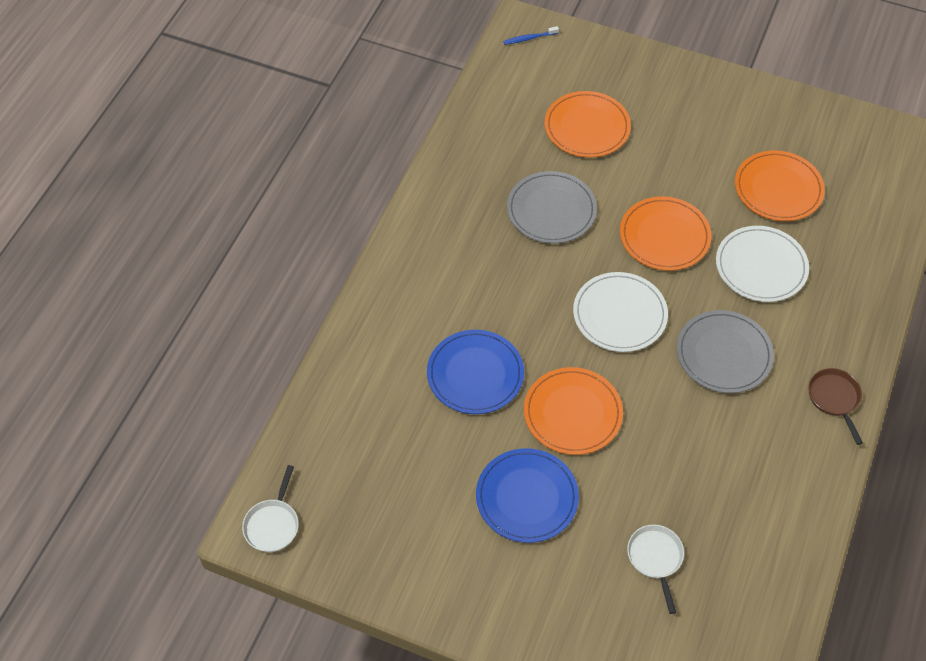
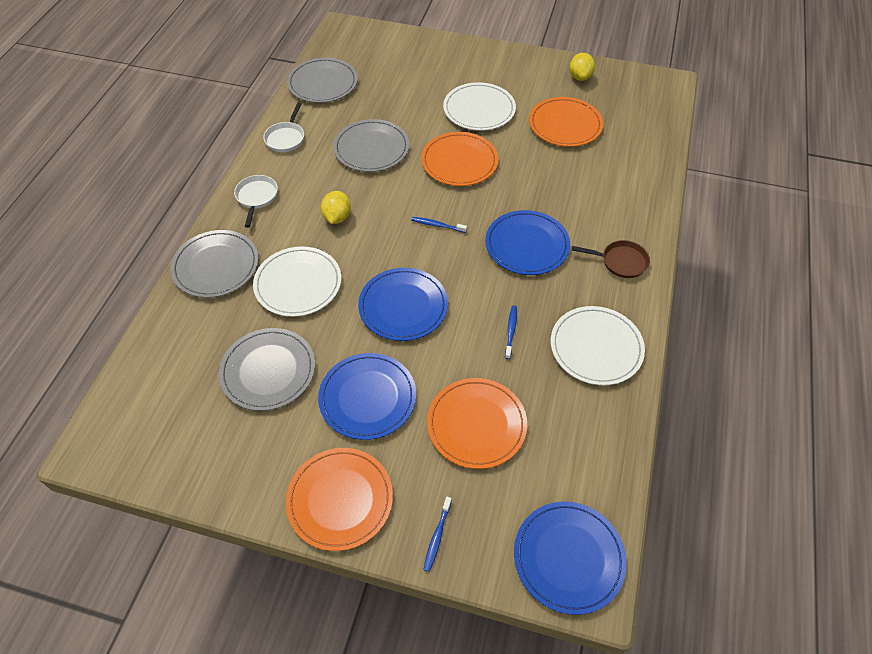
blue plate: [427,330,524,414] [476,448,579,543] = 2 -> [318,353,416,440] [358,268,448,341] [486,210,570,275] [514,501,627,615] = 4
blue toothbrush: [504,26,559,45] = 1 -> [411,217,467,233] [423,497,452,572] [505,306,517,359] = 3
grey plate: [507,171,597,244] [677,310,774,393] = 2 -> [171,230,258,298] [219,328,315,411] [287,58,358,103] [333,119,409,172] = 4
white plate: [573,272,668,352] [716,226,809,302] = 2 -> [253,246,341,317] [443,82,516,131] [551,306,645,385] = 3
yellow lemon: none = 0 -> [321,191,351,224] [569,53,595,81] = 2

